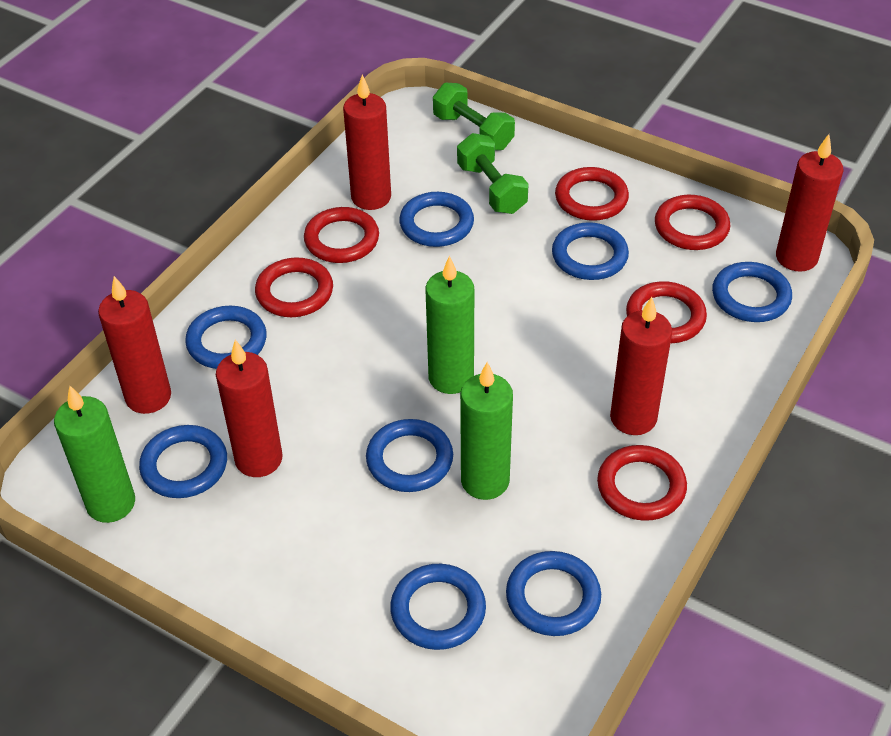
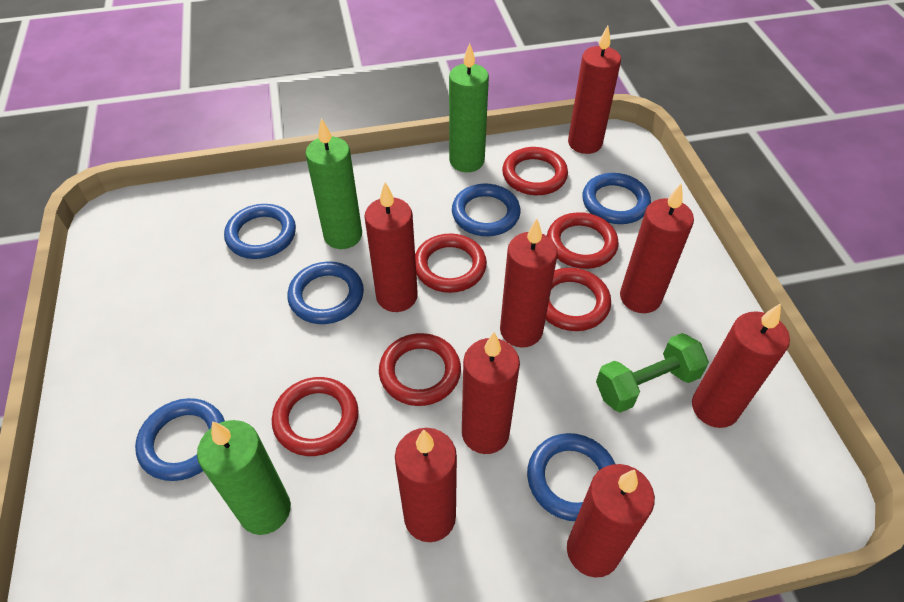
blue ring: [139,425,227,498] [185,306,266,369] [366,419,453,492] [390,564,486,650] [399,192,474,247] [506,551,601,636] [552,222,629,280] [712,262,792,322] = 8 -> [135,398,225,481] [224,204,296,259] [287,261,364,324] [452,184,521,236] [527,433,615,521] [582,173,651,224] = 6
green dumbbell: [433,83,515,150] [457,133,529,214] = 2 -> [596,333,709,413] = 1
red candle: [98,276,171,414] [216,340,283,477] [343,75,391,210] [610,297,672,435] [776,134,844,272] = 5 -> [364,182,418,312] [395,428,457,542] [462,332,520,454] [500,219,558,348] [567,464,655,577] [568,26,621,154] [620,183,694,313] [692,303,790,428] = 8

